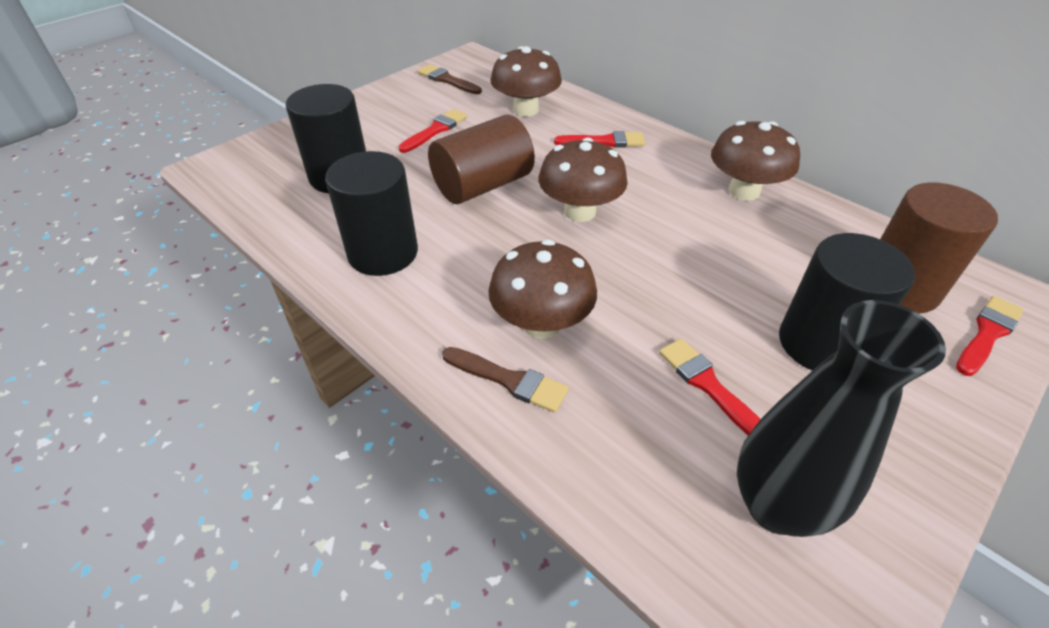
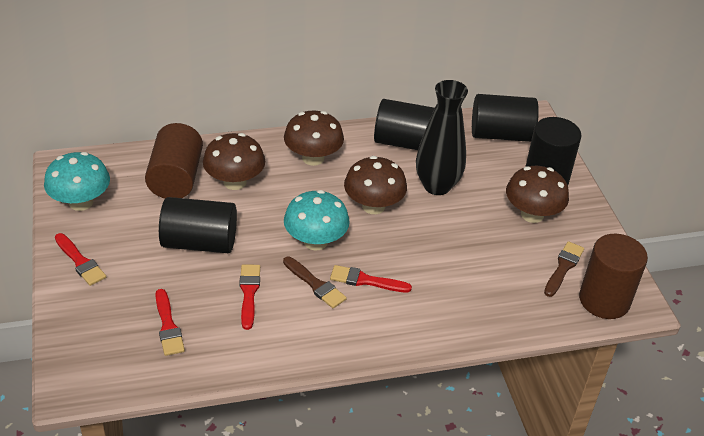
black cylinder: [286,84,366,193] [325,151,418,276] [779,233,915,370] = 3 -> [159,197,237,253] [374,99,434,150] [472,94,539,142] [525,117,581,185] = 4
turquoise mushroom: none = 0 -> [44,152,110,211] [284,190,350,250] = 2

